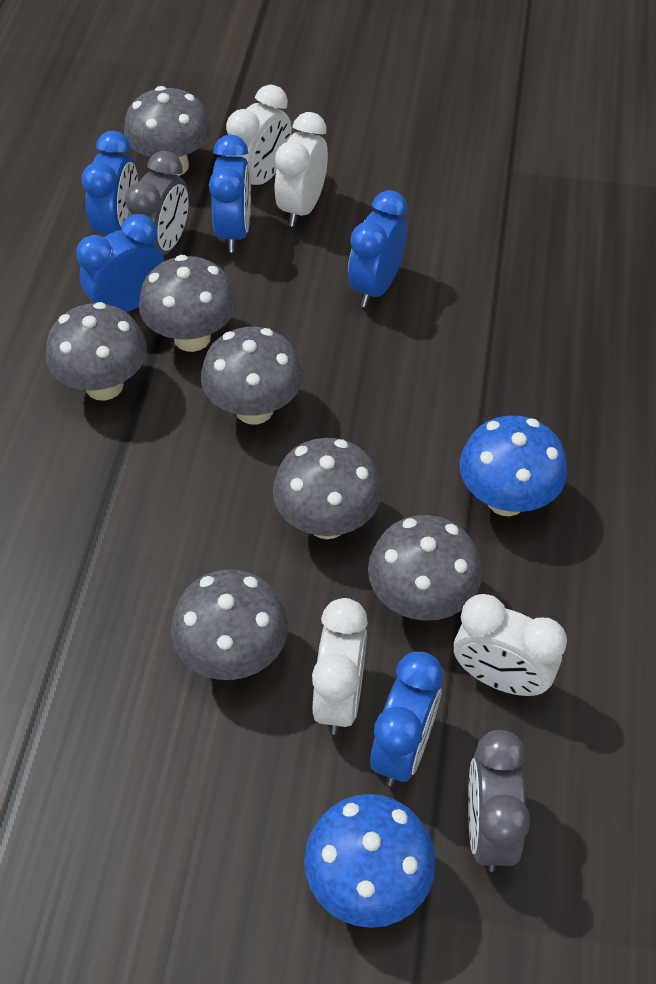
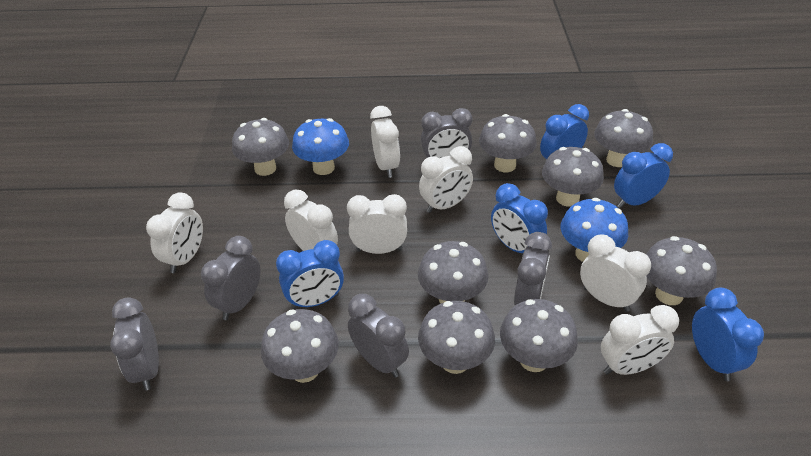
grey clock: [125,151,189,255] [468,730,530,872] = 2 -> [110,297,159,390] [201,236,260,320] [348,294,409,378] [420,108,472,158] [514,232,552,305] = 5
grey mushroom: [46,302,147,401] [124,86,211,176] [139,255,237,352] [171,569,288,680] [201,327,303,425] [273,438,382,539] [368,515,482,621] = 7 -> [232,118,289,176] [261,309,339,383] [418,241,489,304] [418,301,495,374] [479,114,537,172] [500,299,578,372] [542,147,604,207] [594,109,653,167] [646,236,717,305] = 9
white clock: [226,84,292,185] [275,112,328,227] [312,598,368,735] [454,594,567,696] = 4 -> [146,193,203,273] [284,190,338,251] [347,194,407,254] [370,106,400,178] [419,146,473,213] [580,235,651,312] [601,305,679,375] = 7

